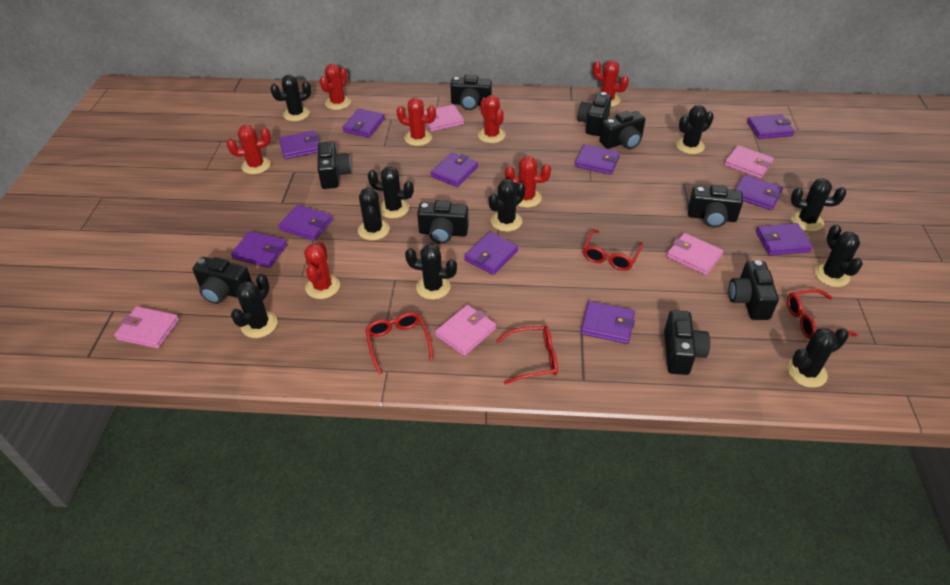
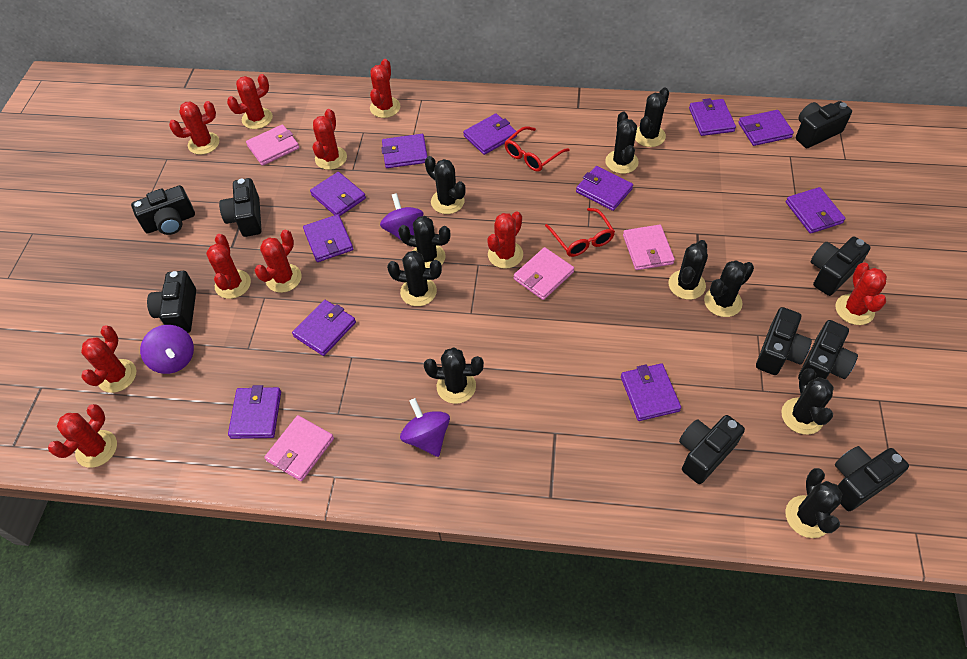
pink wallet: [114,306,179,349] [424,104,464,132] [435,305,496,356] [667,233,723,275] [724,145,774,179] = 5 -> [246,124,299,166] [264,415,334,481] [514,247,574,300] [623,224,675,270] = 4
purple spinning top: none = 0 -> [140,325,194,374] [380,193,423,241] [400,398,450,457] = 3
red cactus: [227,125,271,174] [304,242,340,299] [319,64,351,110] [396,98,436,146] [478,95,506,143] [505,156,551,208] [593,60,629,107] = 7 -> [48,404,117,468] [81,325,136,393] [169,101,219,155] [206,234,251,299] [227,74,273,129] [254,230,302,293] [313,109,347,170] [370,59,400,118] [487,211,523,269] [835,262,887,325] = 10
red glasses: [365,312,433,375] [496,326,558,384] [583,230,643,271] [787,289,857,339] = 4 -> [505,126,569,172] [545,208,615,257] = 2

